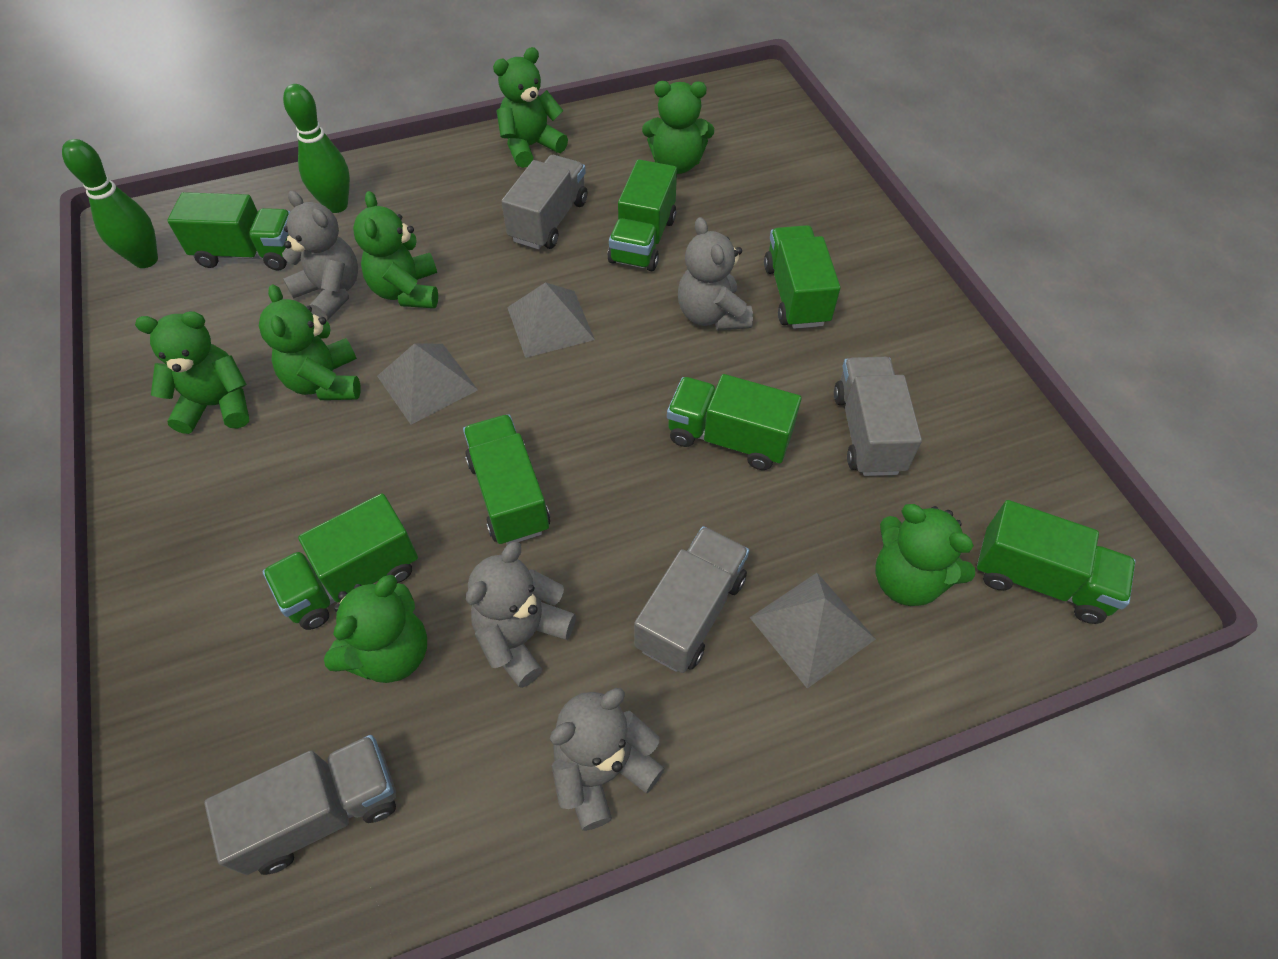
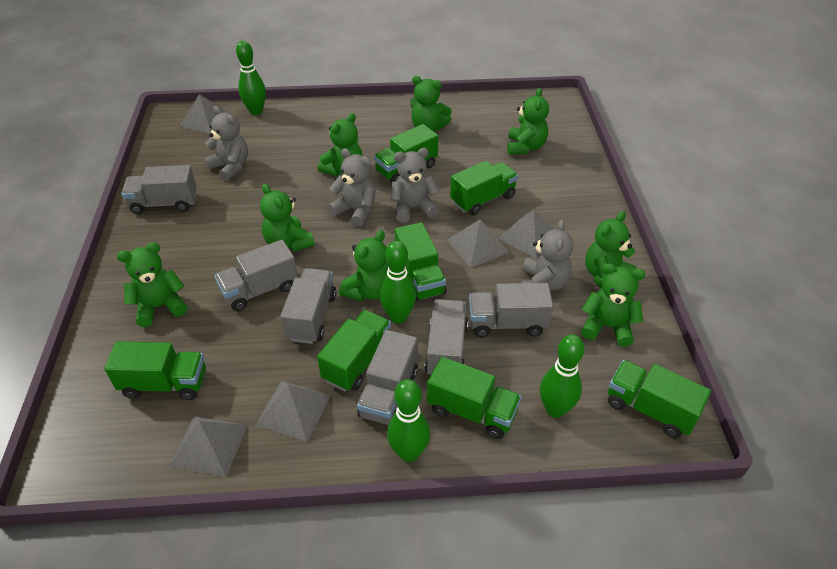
green bowling pin: [62,139,158,268] [283,84,350,213] = 2 -> [236,41,266,115] [380,241,416,324] [387,379,430,462] [540,334,585,418] = 4
green teddy bear: [135,311,249,434] [259,284,361,400] [324,575,427,683] [353,191,438,308] [493,47,568,168] [642,81,714,174] [875,504,975,606] = 7 -> [117,242,188,327] [260,184,314,251] [318,113,363,176] [339,230,388,301] [410,76,452,131] [507,88,549,155] [581,263,645,347] [585,211,637,289] = 8
grey pyramid: [377,343,478,425] [507,282,595,358] [749,573,876,688] = 3 -> [170,416,247,477] [179,94,231,134] [256,381,331,442] [447,219,509,268] [498,210,554,259] = 5
grey truck: [204,735,396,875] [501,155,588,249] [634,526,749,673] [834,357,922,476] = 4 -> [121,165,197,214] [214,240,298,311] [280,268,337,344] [357,330,418,425] [424,299,468,375] [469,283,553,337] = 6

